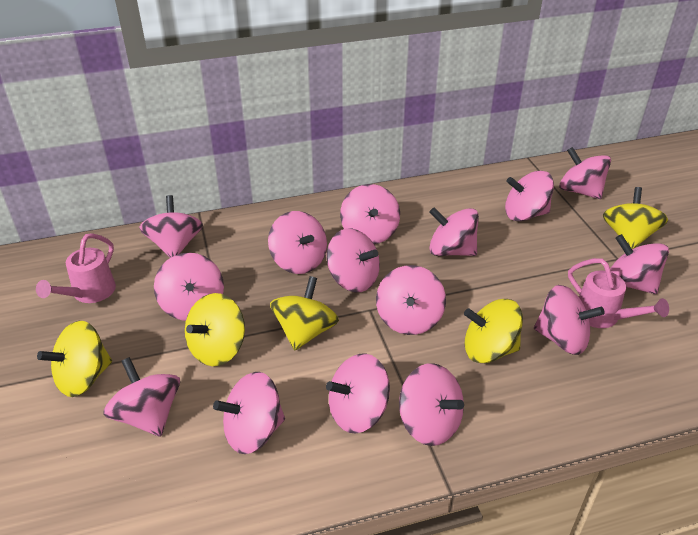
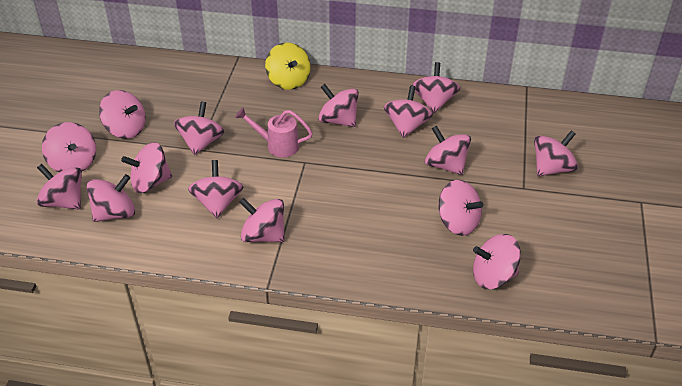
pink watering can: [36,233,116,303] [568,258,669,328] = 2 -> [235,107,313,157] = 1
yellow spinning top: [37,321,112,397] [185,293,245,366] [270,276,339,351] [464,299,523,363] [603,187,668,249] = 5 -> [265,42,311,90] = 1

